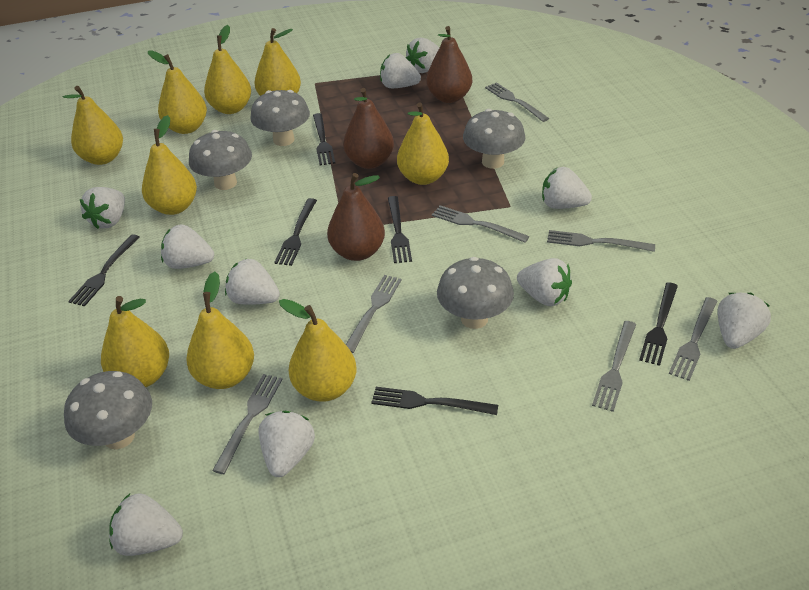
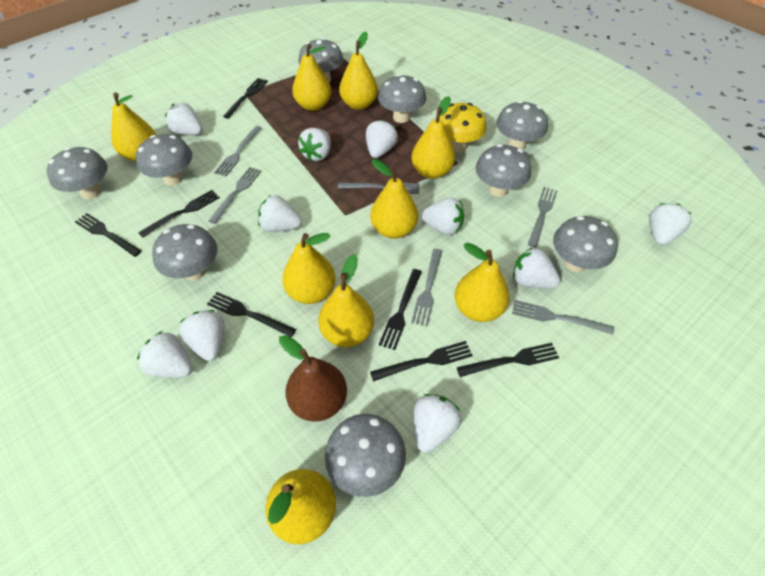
black fork: [68,234,140,306] [274,198,317,266] [313,113,335,165] [371,387,498,415] [388,196,412,263] [639,282,678,366] = 6 -> [75,213,142,257] [138,190,220,238] [207,292,296,337] [223,78,268,119] [370,341,473,381] [379,269,422,350] [457,343,559,377] = 7
brown pear: [327,173,385,261] [343,88,394,169] [426,26,472,103] = 3 -> [279,335,347,422] = 1
grey fork: [212,374,283,474] [346,275,402,353] [432,205,529,243] [485,82,549,122] [547,230,655,252] [592,321,636,412] [669,297,718,381] = 7 -> [209,167,261,224] [214,126,262,177] [338,183,419,194] [411,249,442,327] [512,300,614,335] [528,187,557,248] = 6
grey mushroom: [64,371,152,449] [189,130,252,190] [250,90,310,146] [437,257,514,329] [463,109,525,169] = 5 -> [47,147,108,199] [136,134,192,186] [152,224,217,281] [298,38,343,82] [325,414,406,497] [378,74,426,123] [476,144,531,197] [496,101,548,150] [553,216,618,272] = 9
yellow mushroom: none = 0 -> [439,103,487,152] = 1

